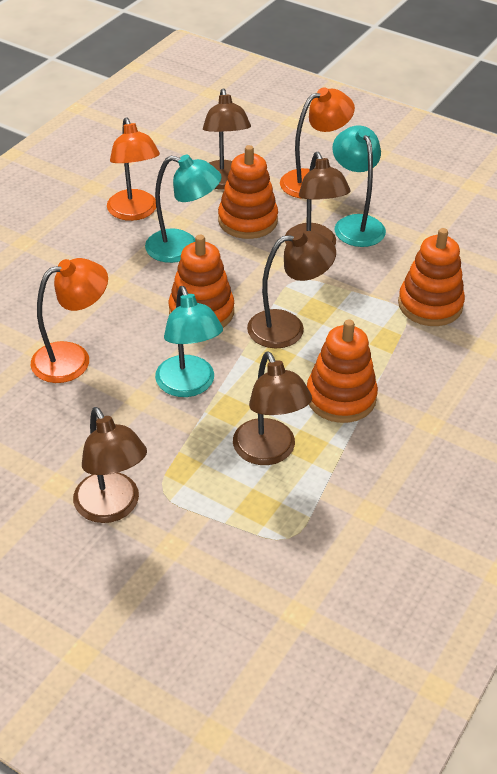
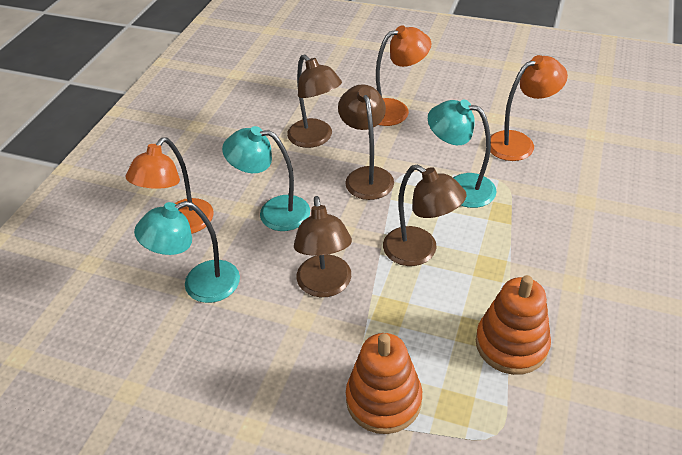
brown lamp: [73,407,147,523] [203,88,251,190] [233,351,312,465] [247,230,336,349] [285,152,350,245] = 5 -> [287,54,342,148] [294,196,352,297] [338,84,394,200] [383,165,467,266] = 4
orange stacking toy: [169,235,234,328] [218,145,278,239] [307,319,378,423] [398,228,465,326] = 4 -> [346,333,422,434] [476,275,551,375] = 2

